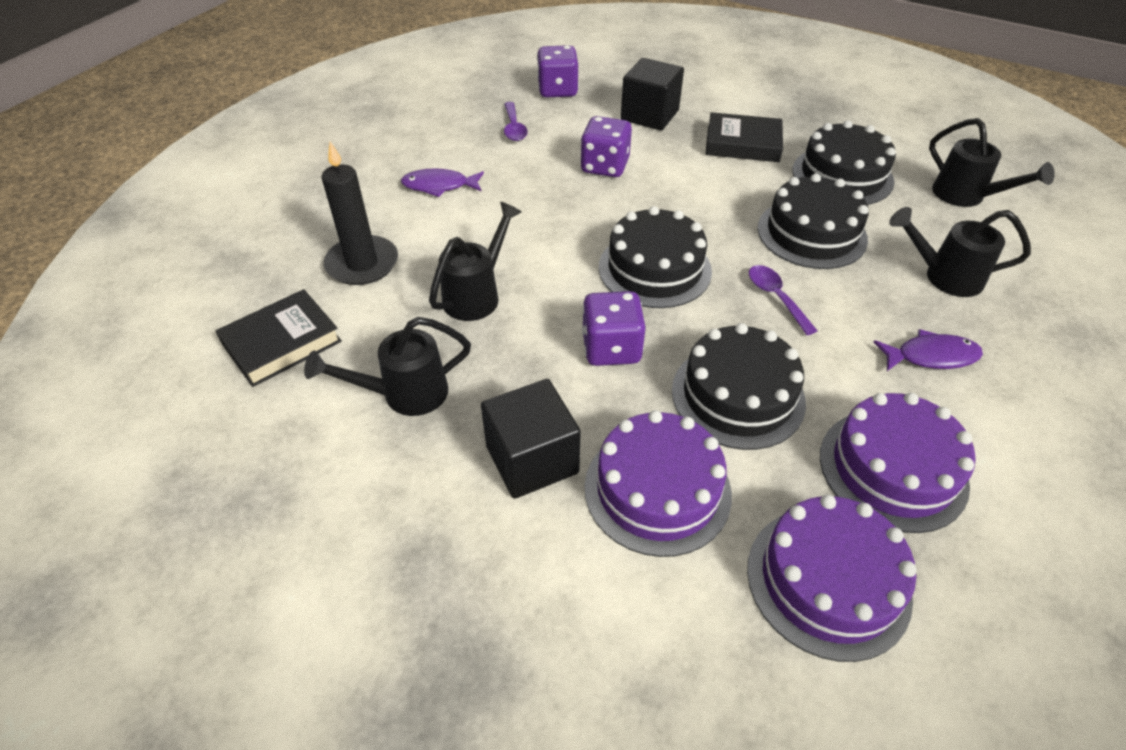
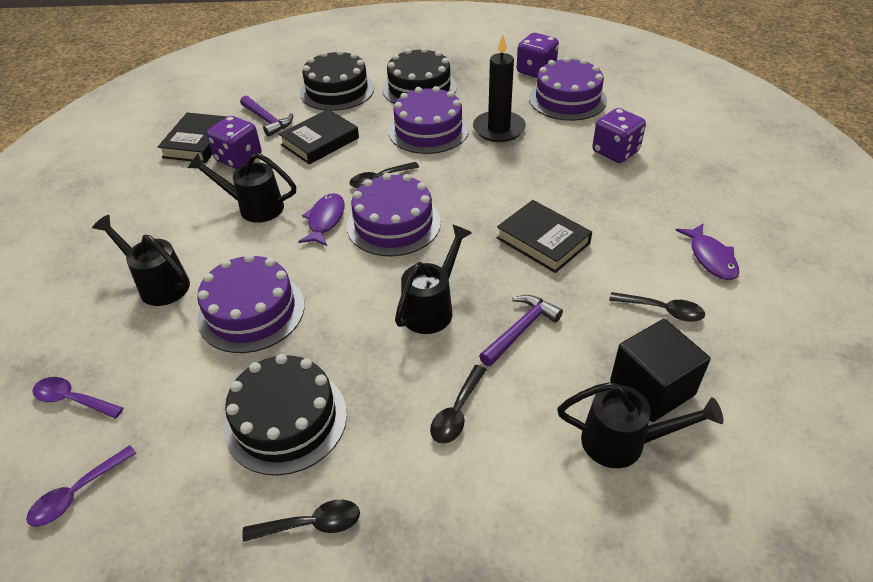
black book: [215,289,342,387] [706,112,783,162] = 2 -> [158,113,228,163] [279,109,359,164] [496,200,592,273] = 3
black cake: [599,206,712,308] [672,323,806,450] [758,174,869,269] [792,120,896,205] = 4 -> [224,354,347,475] [300,50,374,111] [383,47,457,104] = 3
black cube: [481,379,581,499] [621,58,684,131] = 2 -> [610,319,711,422] = 1
black spoon: none = 0 -> [242,499,360,542] [349,162,419,188] [430,365,487,444] [609,292,705,322] = 4
purple cake: [585,410,732,557] [747,494,917,662] [820,393,976,533] = 3 -> [197,254,305,353] [347,173,441,256] [388,86,469,154] [529,57,607,121] = 4
purple hammer: none = 0 -> [240,96,293,137] [479,295,563,366] = 2

